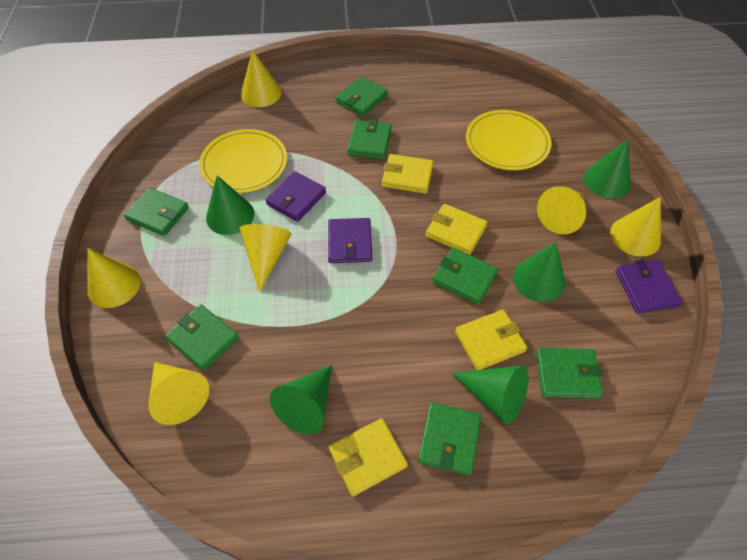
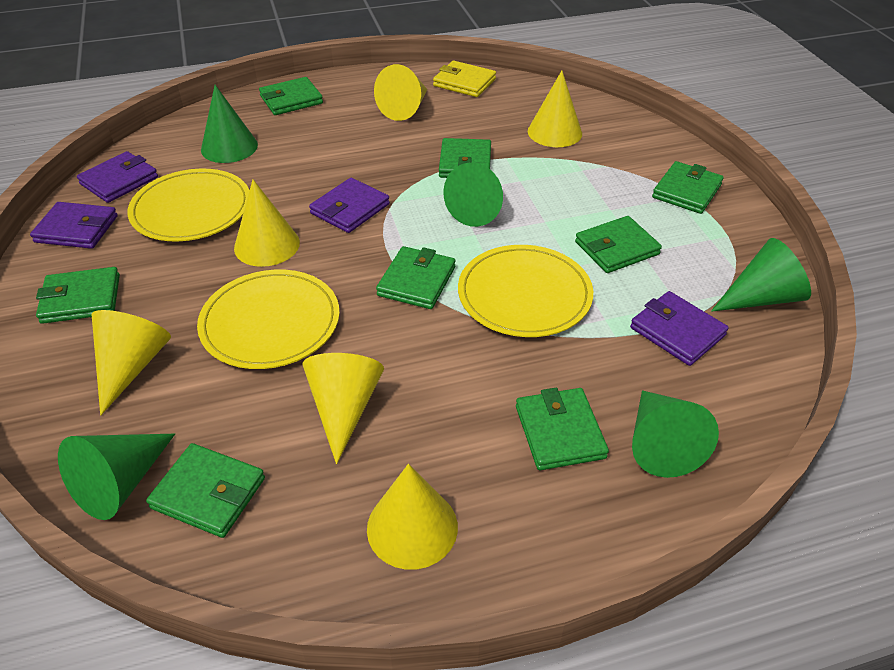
green wallet: [124,188,189,236] [165,304,239,371] [335,76,388,117] [347,119,392,159] [418,402,481,476] [432,248,498,305] [536,348,603,399] = 7 -> [36,267,120,324] [146,443,265,538] [259,77,323,115] [376,246,455,309] [439,138,491,178] [516,388,609,470] [575,216,662,273] [652,161,724,214] = 8
purple wallet: [265,171,326,222] [328,218,372,263] [615,260,682,314] = 3 -> [30,202,118,249] [77,151,158,203] [309,178,390,233] [630,291,729,366] = 4
yellow plate: [199,129,287,193] [466,110,551,170] = 2 -> [127,169,249,241] [197,270,340,369] [458,245,593,337] = 3
yellow wallet: [328,418,408,496] [382,154,434,194] [426,204,488,255] [455,310,527,370] = 4 -> [433,61,496,97] = 1

